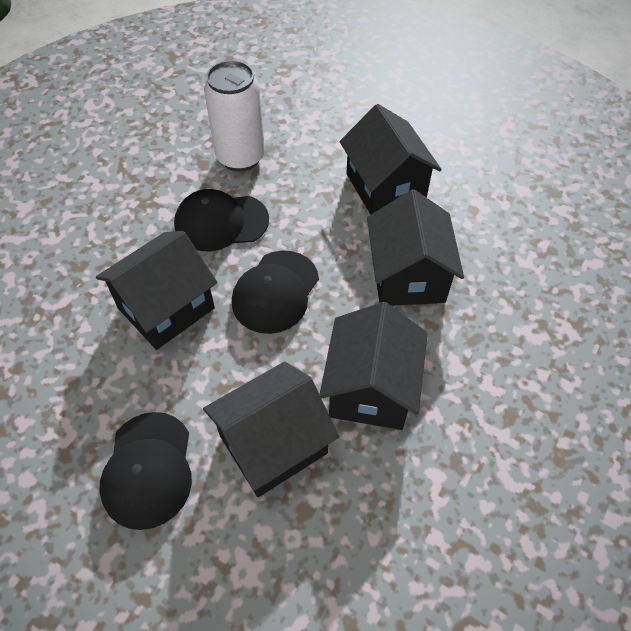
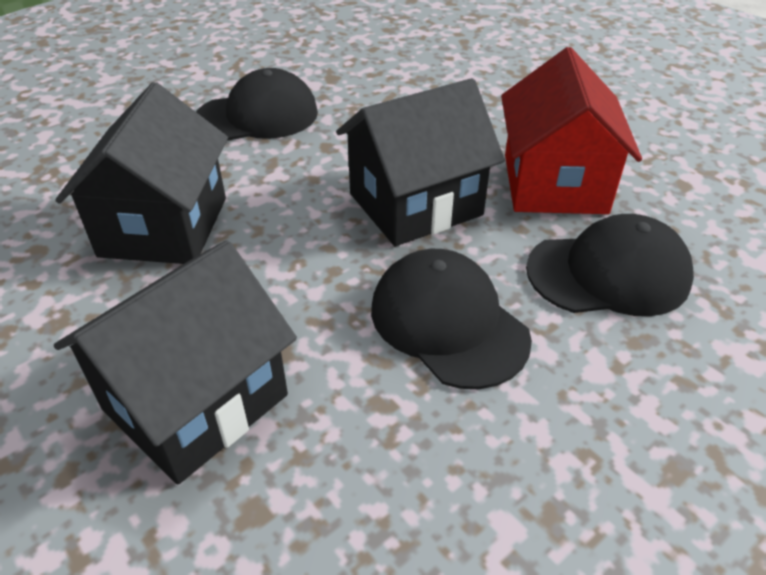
black house: [96,231,218,350] [203,362,339,497] [319,302,428,430] [340,104,442,215] [367,189,464,306] = 5 -> [54,240,297,484] [55,82,228,264] [336,78,505,246] = 3
red house: none = 0 -> [501,47,642,214] = 1
white can: [204,60,265,172] = 1 -> none = 0

